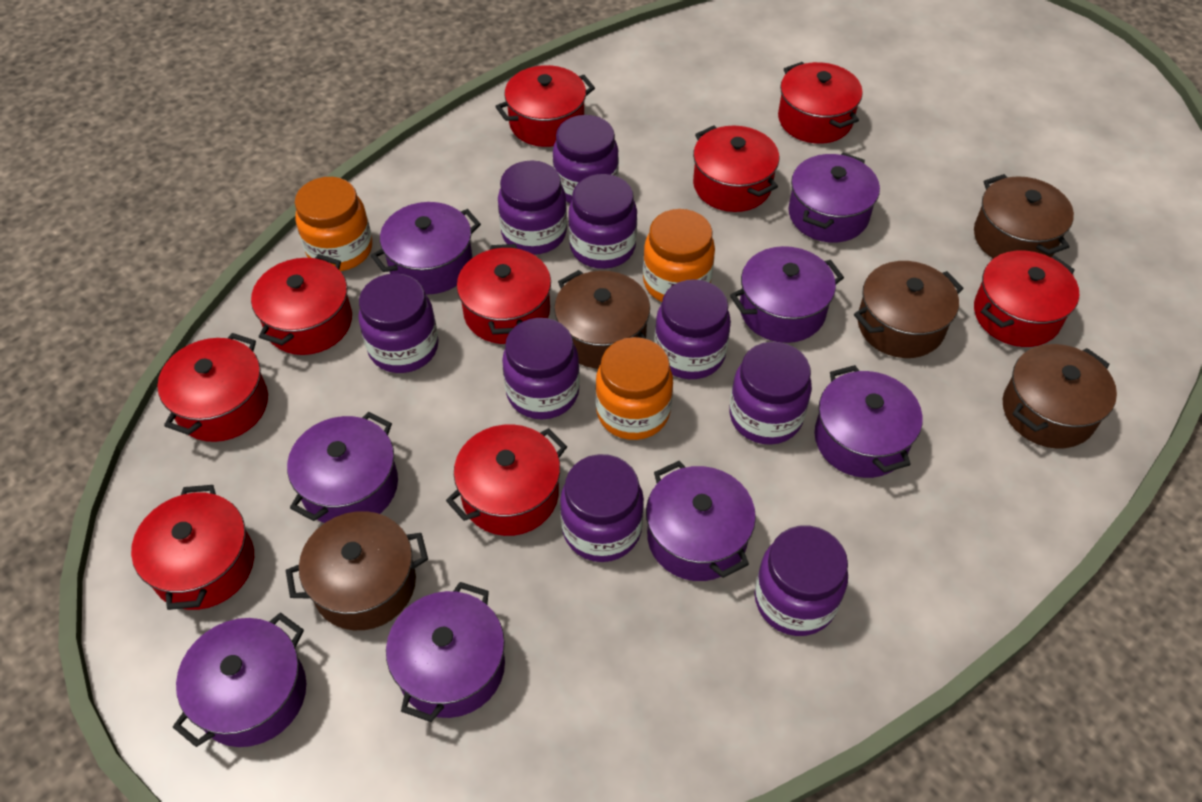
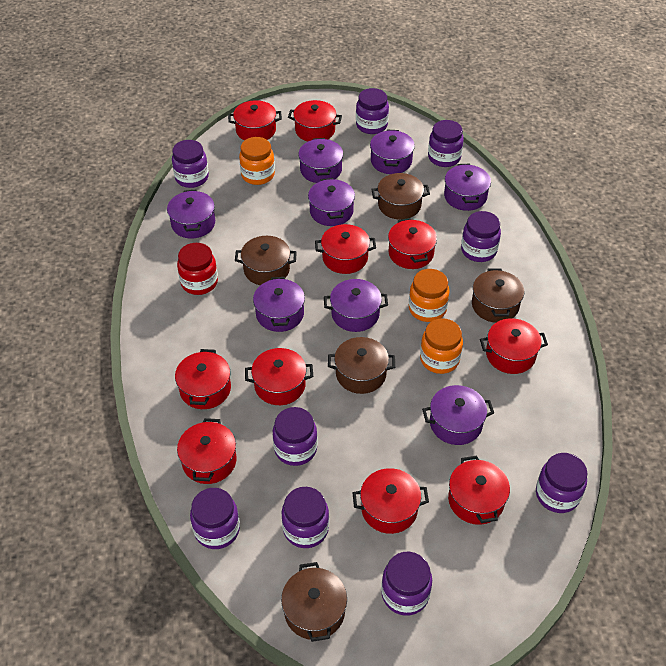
red jar: none = 0 -> [177,243,218,295] = 1
red pot: [131,485,254,610] [157,333,268,442] [251,254,352,355] [446,424,567,536] [457,244,551,344] [495,65,595,147] [693,126,779,212] [778,62,863,144] [974,251,1079,347] = 9 -> [175,349,231,409] [177,418,237,484] [228,100,282,141] [245,348,313,405] [288,100,342,142] [315,224,376,274] [352,468,429,534] [388,218,437,269] [448,456,510,525] [480,318,548,374] = 10

